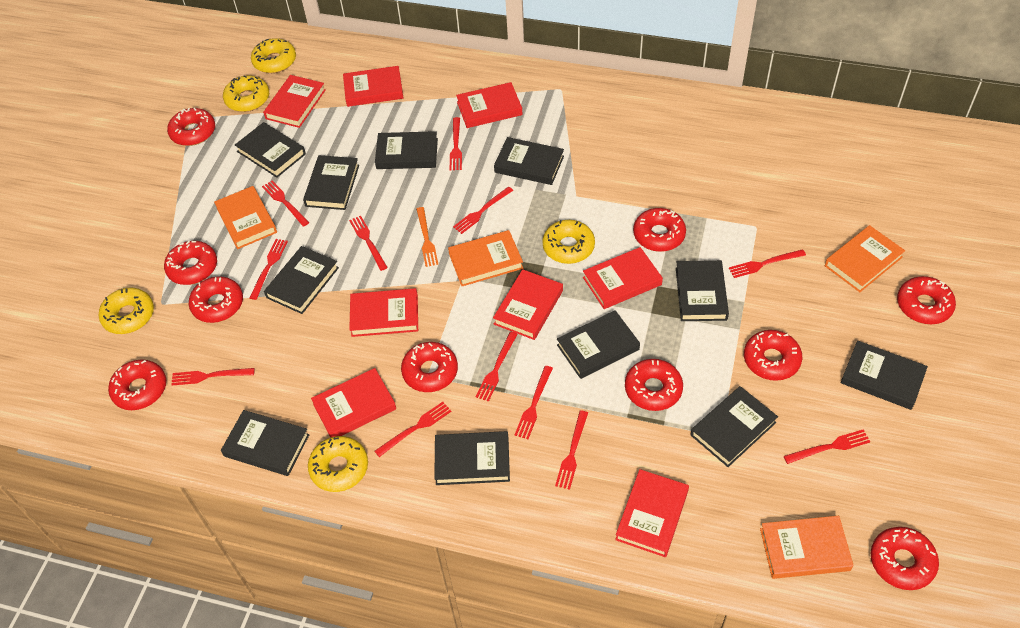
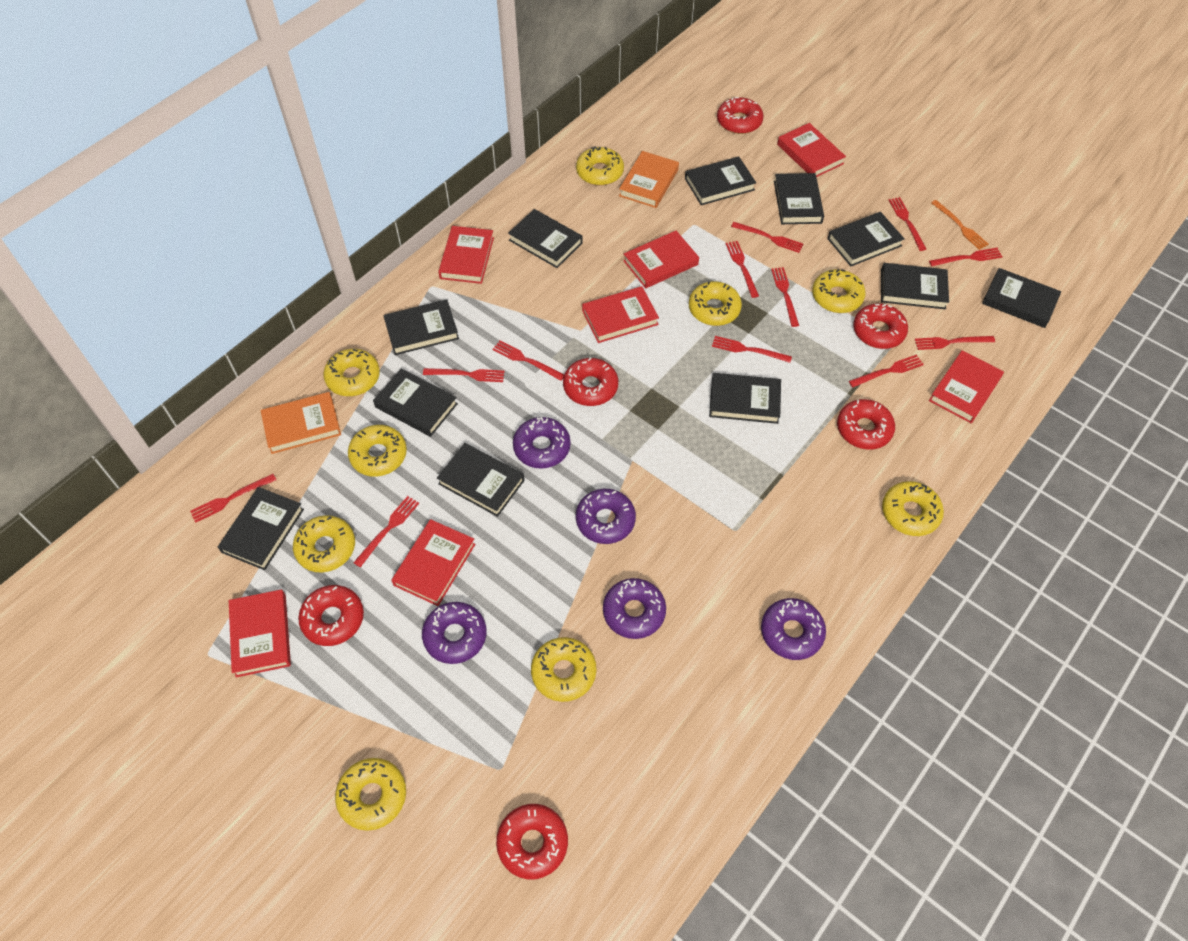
orange book: [214,186,277,249] [448,230,523,286] [760,516,854,579] [825,225,905,292] = 4 -> [260,392,341,454] [619,151,679,208] = 2
purple donut: none = 0 -> [422,602,487,664] [513,417,571,469] [576,489,636,544] [603,578,666,639] [761,598,826,660] = 5
red book: [263,75,326,128] [311,368,396,437] [343,66,403,107] [349,288,418,337] [456,82,523,128] [493,269,563,340] [583,247,663,309] [615,469,689,557] = 8 -> [229,589,291,677] [391,519,475,606] [438,226,494,284] [582,286,659,343] [623,231,699,289] [777,123,846,177] [929,350,1004,423] = 7
red donut: [108,360,166,410] [164,241,217,285] [167,108,215,146] [189,276,243,323] [401,342,458,392] [625,359,683,411] [633,208,686,252] [744,330,803,381] [871,527,939,590] [897,276,956,324] = 10 -> [298,585,364,646] [496,804,568,879] [563,357,618,406] [717,97,764,134] [837,399,895,450] [853,303,908,349] = 6
yellow donut: [99,287,154,334] [223,75,269,112] [251,38,296,73] [308,436,368,492] [542,220,595,264] = 5 -> [293,515,355,572] [323,349,380,396] [335,758,406,831] [348,425,407,477] [531,637,597,702] [576,146,624,186] [689,281,742,326] [812,269,866,313] [882,481,944,536] = 9

